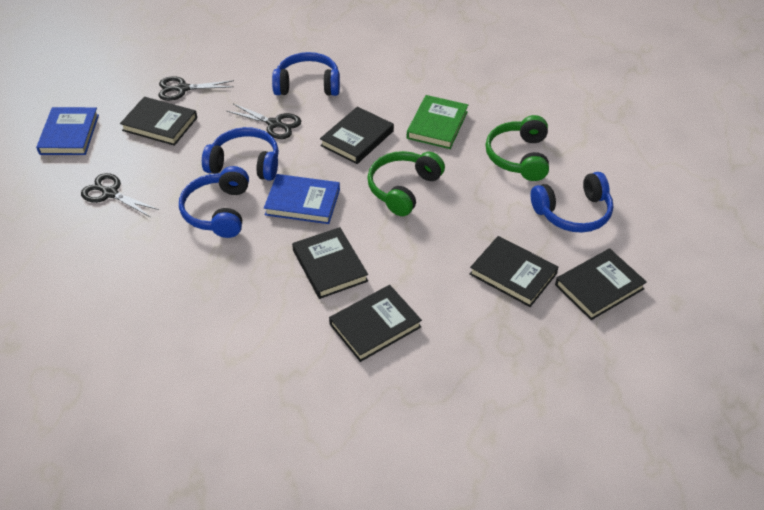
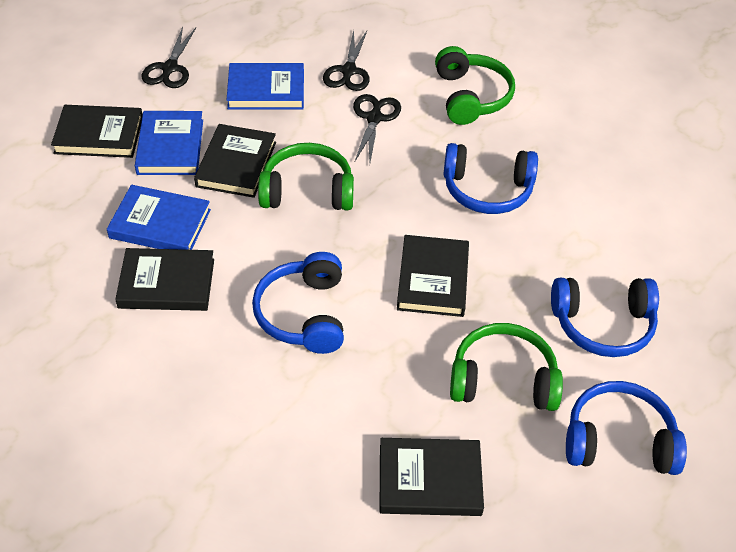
black book: [120,97,197,146] [292,227,368,299] [320,107,394,164] [329,285,422,362] [470,236,558,307] [555,248,647,320] = 6 -> [51,105,142,158] [115,248,214,311] [194,124,276,198] [380,438,484,516] [397,235,469,317] = 5
blue book: [36,107,99,155] [264,174,340,224] = 2 -> [107,185,211,250] [135,111,203,175] [227,63,304,109] = 3
green book: [407,95,468,149] = 1 -> none = 0
green headphones: [367,151,445,216] [485,115,549,181] = 2 -> [258,143,354,210] [435,46,515,125] [450,323,563,411] = 3

